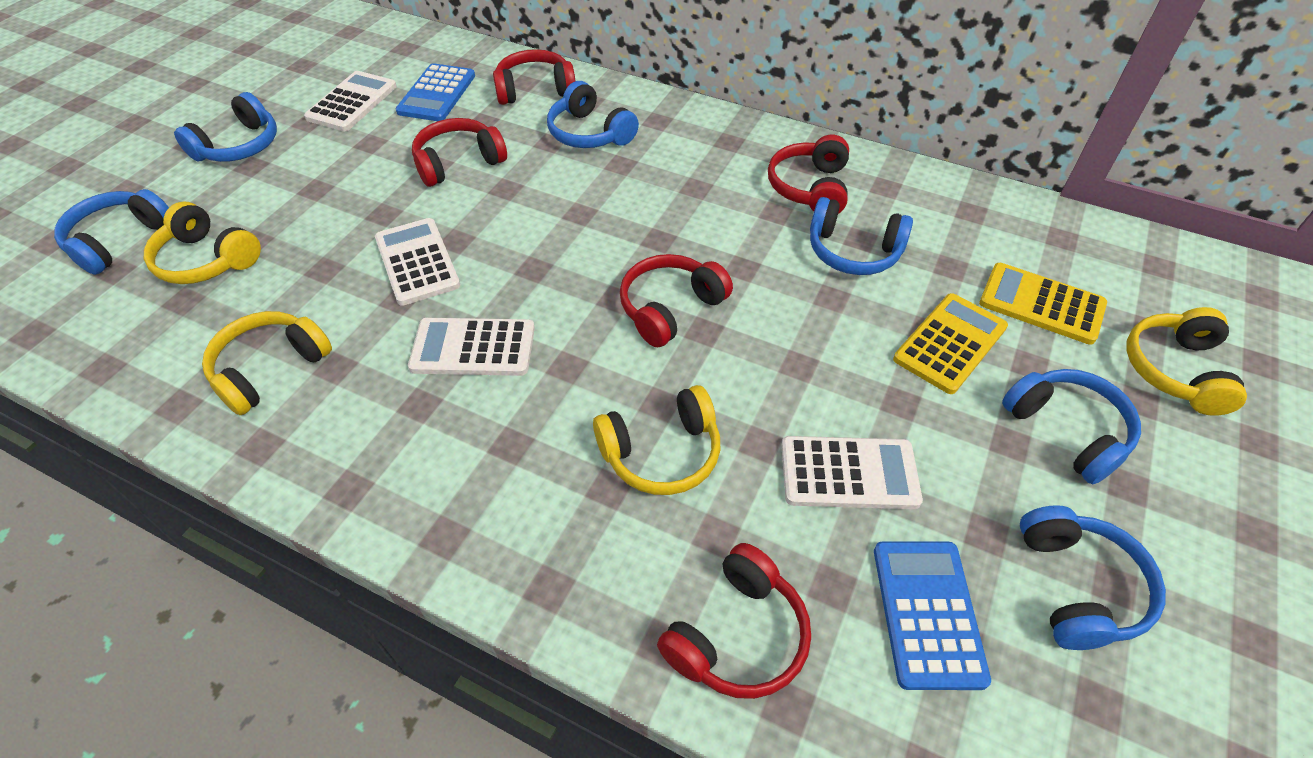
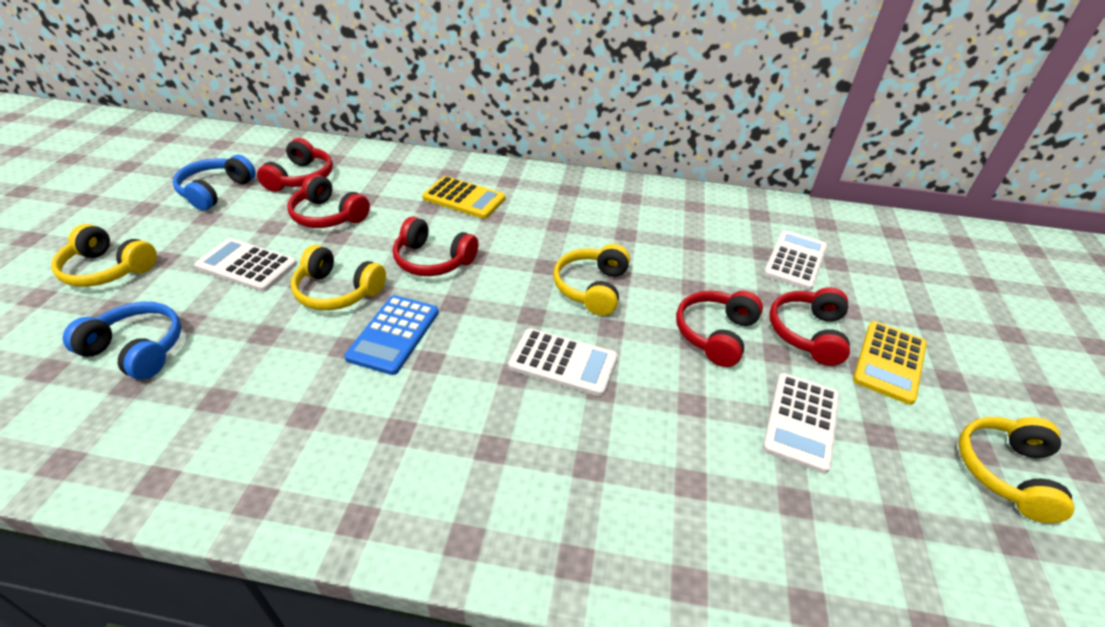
blue calculator: [395,63,475,121] [874,542,991,690] = 2 -> [344,295,439,375] = 1
blue headphones: [54,189,169,275] [174,92,277,162] [547,81,639,148] [810,197,913,275] [1002,369,1141,484] [1020,505,1166,650] = 6 -> [63,302,182,380] [172,155,256,211] = 2

